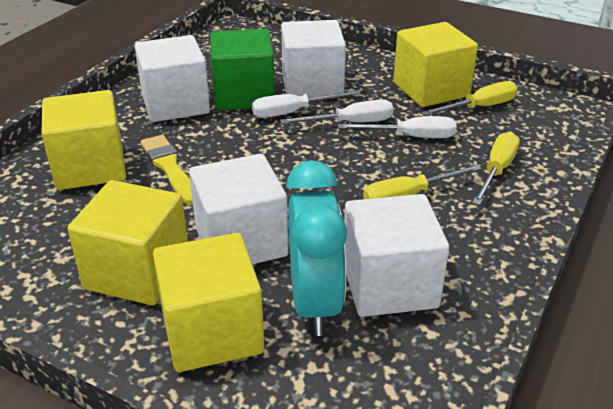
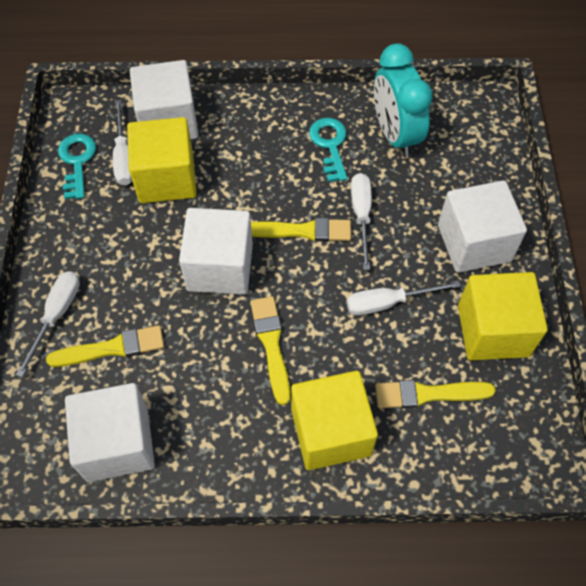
green cube: [210,29,275,110] = 1 -> none = 0
turquoise key: none = 0 -> [58,134,96,199] [309,118,347,182] = 2
white screwdriver: [252,90,360,118] [280,99,393,124] [338,116,457,138] = 3 -> [16,271,80,377] [113,100,132,185] [347,280,461,315] [351,173,372,270] = 4
yellow brush: [141,135,193,205] = 1 -> [46,325,164,367] [250,296,290,405] [251,218,351,242] [375,380,496,408] = 4
yellow cube: [41,90,126,190] [68,180,188,305] [153,233,264,372] [393,22,478,107] = 4 -> [127,117,197,203] [291,371,378,470] [458,272,548,360] = 3
yellow screwdriver: [363,165,481,199] [422,81,518,116] [472,132,520,205] = 3 -> none = 0

